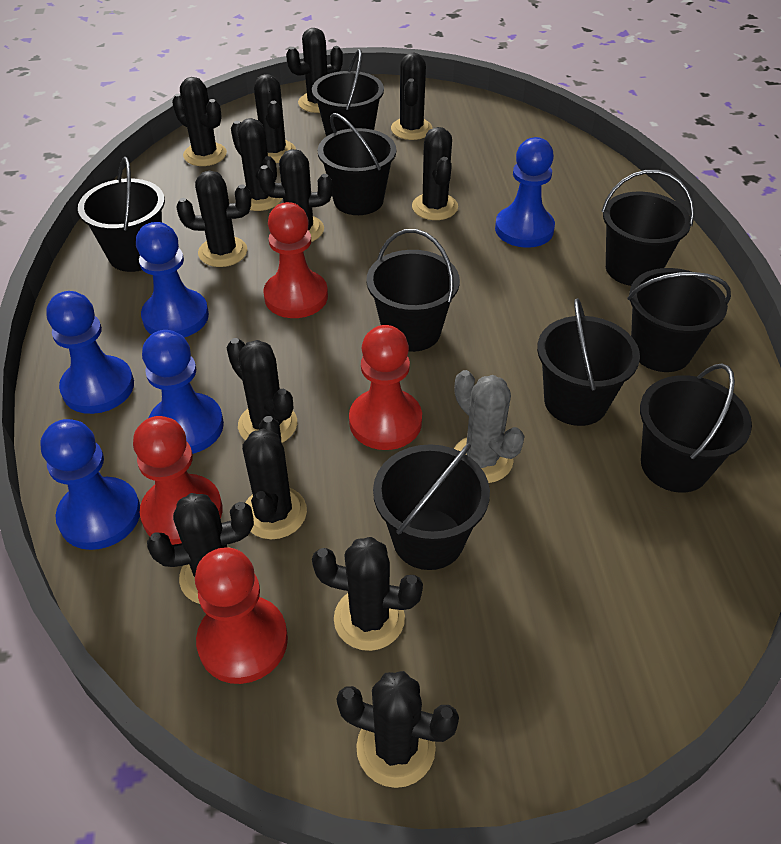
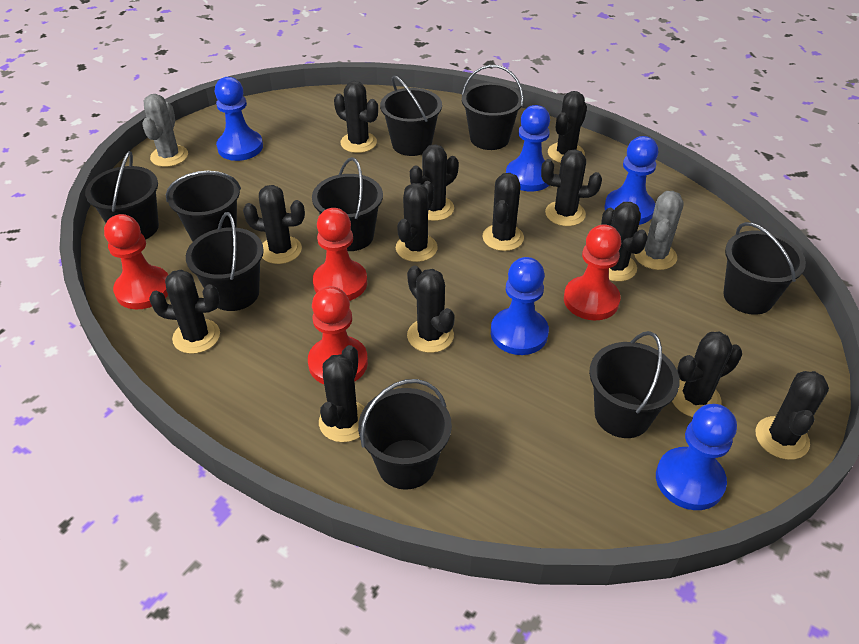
grey cactus: [454,370,525,483] = 1 -> [142,94,188,167] [634,191,684,270] = 2

